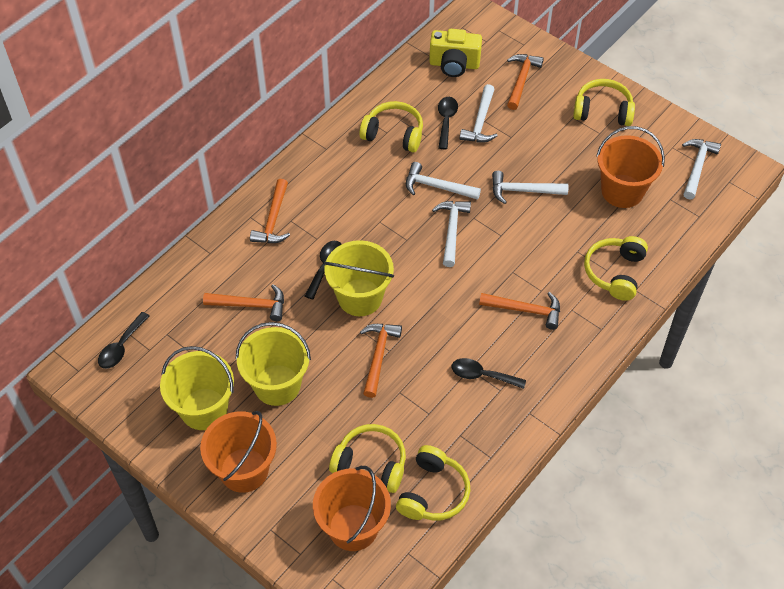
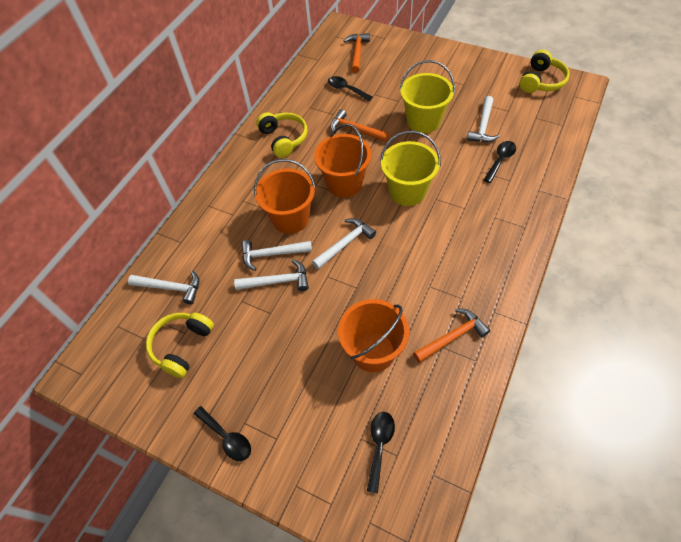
orange hammer: [203,284,284,321] [250,179,290,243] [360,324,402,398] [479,292,560,330] [507,54,544,110] = 5 -> [330,109,389,142] [343,33,370,73] [413,308,490,363] = 3
yellow bucket: [160,346,234,430] [235,322,311,406] [324,240,394,316] = 3 -> [380,131,441,206] [400,60,455,133] = 2
yellow camera: [429,29,482,77] = 1 -> none = 0
yellow headphones: [329,424,406,493] [359,101,423,152] [396,445,470,521] [573,79,635,126] [584,236,648,301] = 5 -> [146,313,214,378] [256,112,307,158] [519,50,570,93] = 3

